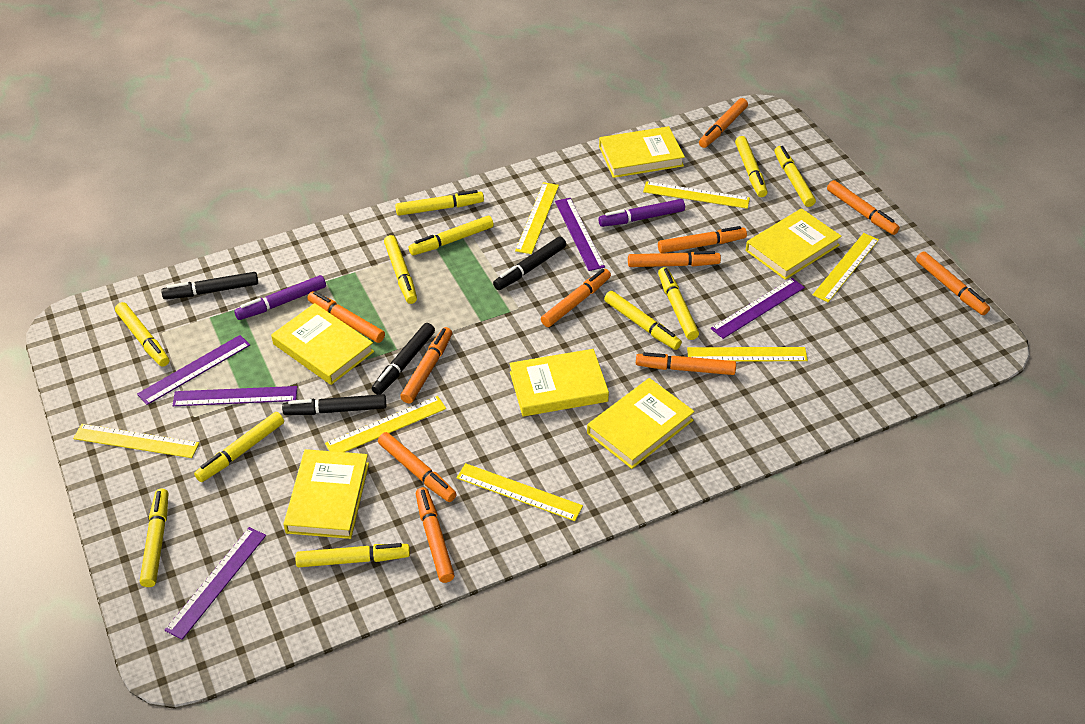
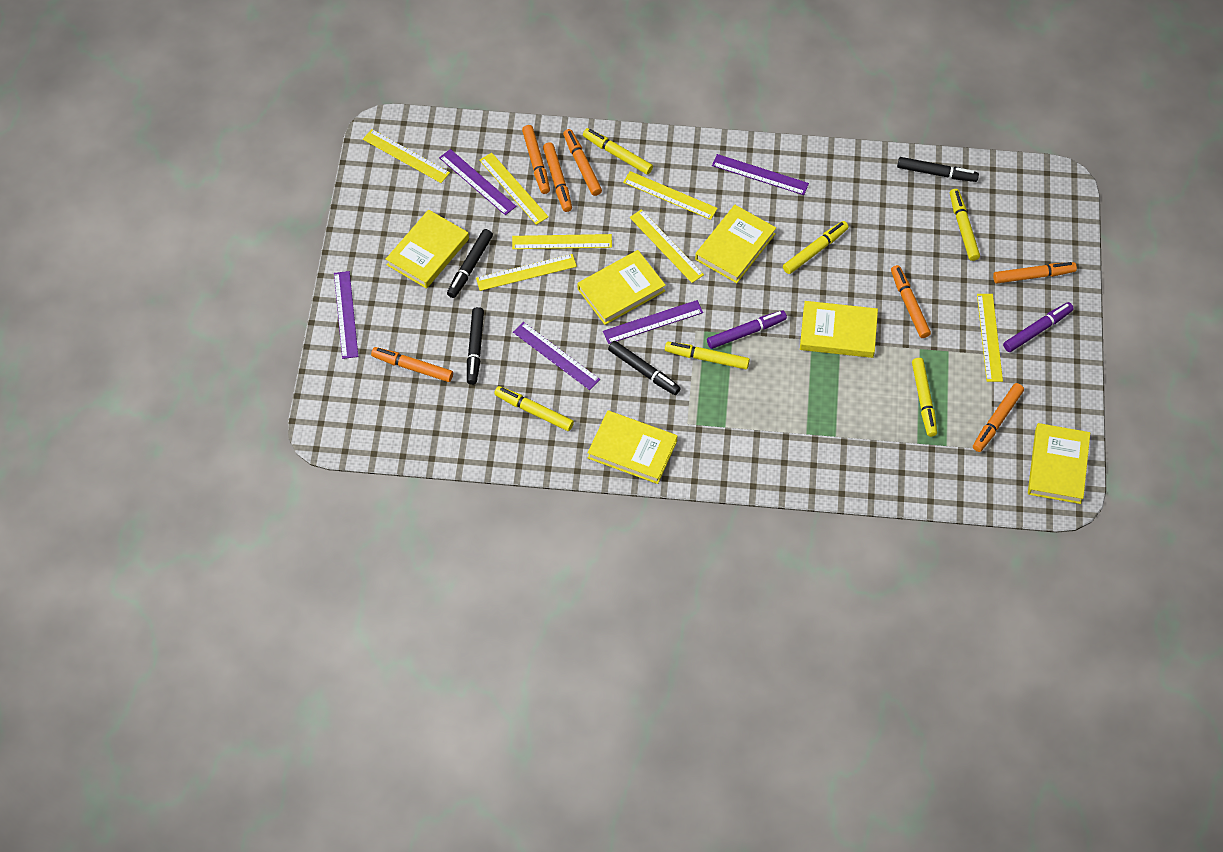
orange marker: [307,291,385,343] [378,432,457,502] [400,327,452,403] [416,487,455,583] [541,269,611,327] [628,251,721,267] [636,352,736,375] [658,226,747,253] [699,98,748,148] [827,180,900,235] [916,251,990,315] = 11 -> [371,347,453,382] [522,125,550,194] [543,142,572,212] [563,129,602,196] [891,265,931,338] [973,383,1024,452] [993,262,1077,283] = 7
yellow marker: [115,302,169,367] [140,489,168,587] [194,412,284,482] [295,543,410,567] [384,235,417,304] [395,190,484,216] [409,216,494,255] [604,291,682,350] [658,267,699,340] [735,136,767,197] [774,146,816,207] = 11 -> [494,386,574,431] [583,128,653,175] [665,342,750,369] [783,221,849,274] [912,358,937,437] [950,189,980,261] = 6

